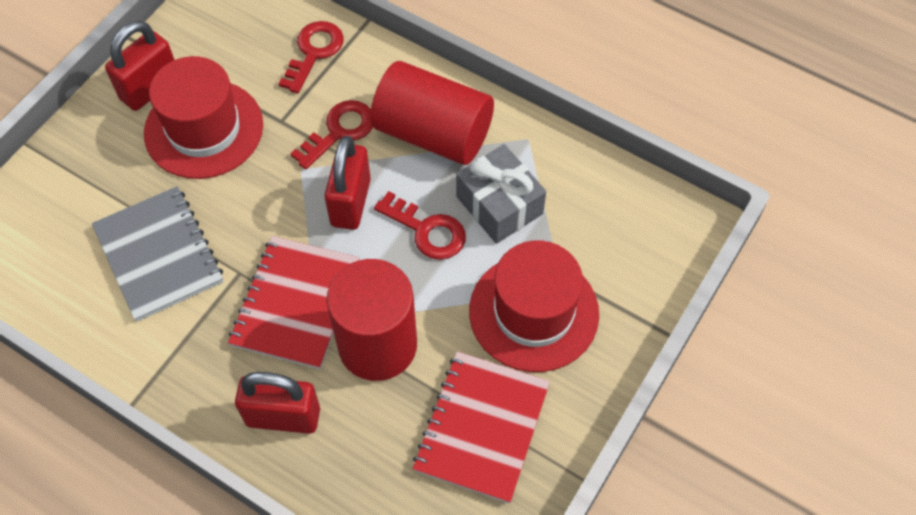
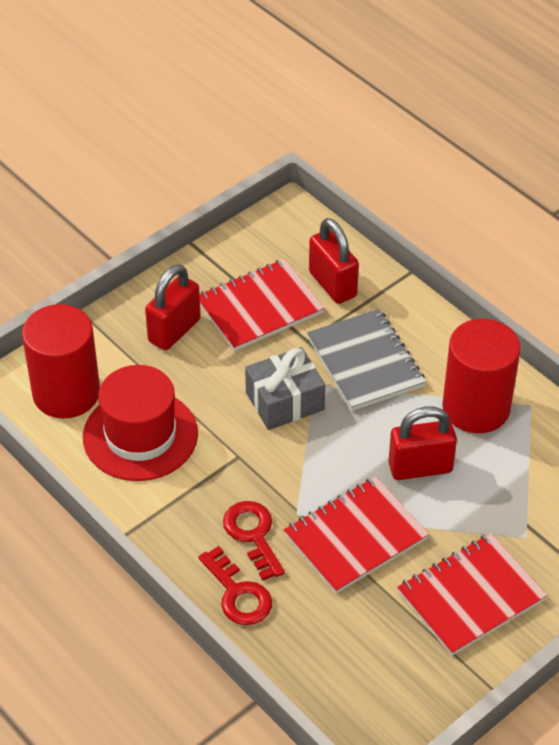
red hat: [144,56,263,179] [469,240,599,372] = 2 -> [83,365,198,481] = 1
red key: [278,21,344,94] [290,100,373,170] [374,191,466,260] = 3 -> [199,546,272,625] [223,501,285,581] = 2
red notebook: [228,236,360,369] [413,351,550,503] = 2 -> [200,259,325,351] [284,476,429,594] [397,533,547,656] = 3

